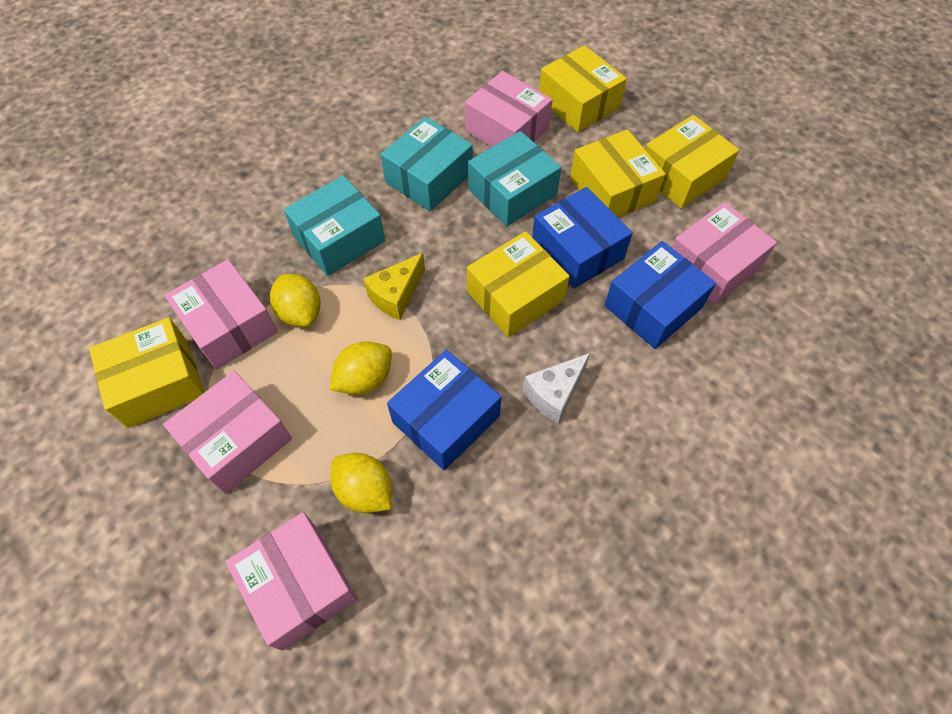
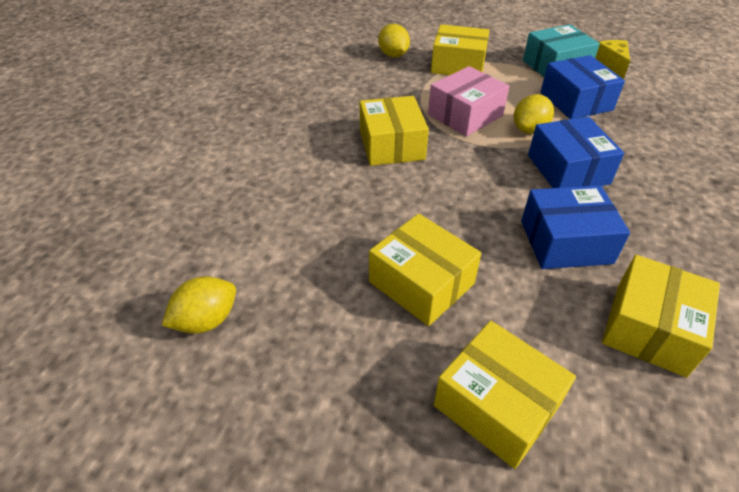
pink box: [163,371,292,494] [164,259,278,370] [225,512,357,651] [465,71,553,147] [672,202,777,305] = 5 -> [428,66,509,137] = 1
turquoise box: [283,176,385,276] [381,117,472,211] [468,131,561,227] = 3 -> [523,24,600,77] = 1
white cheese: [523,353,590,423] = 1 -> none = 0

